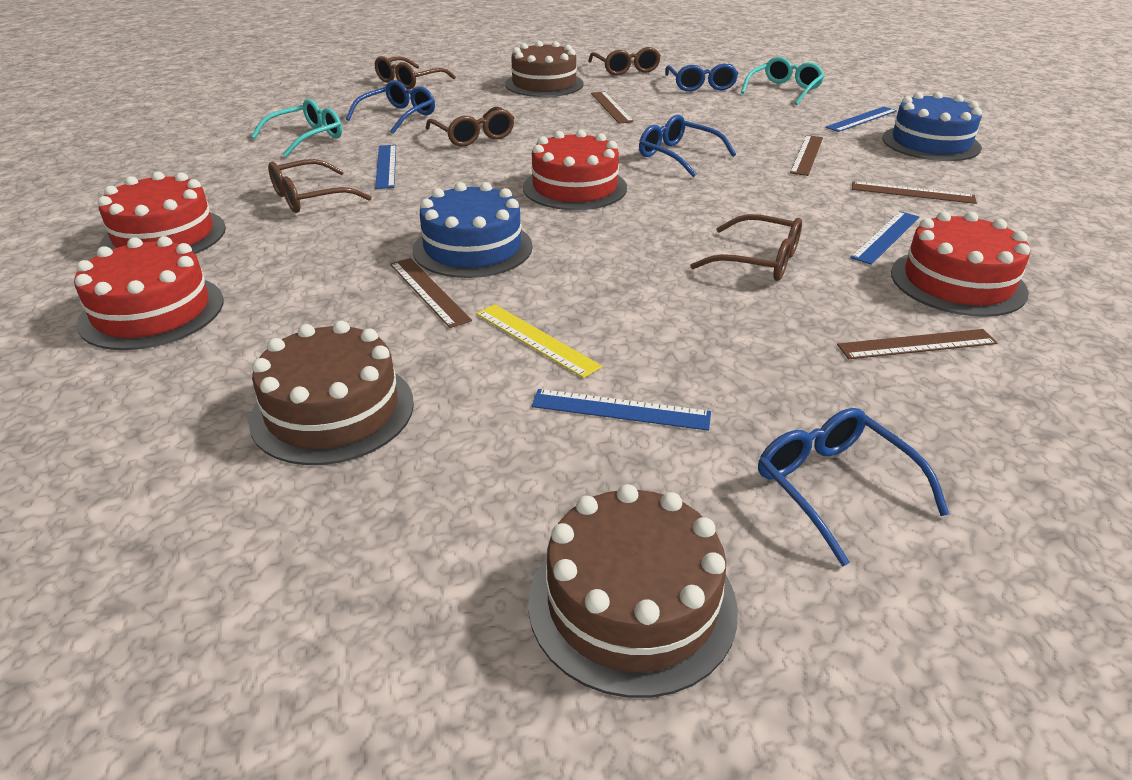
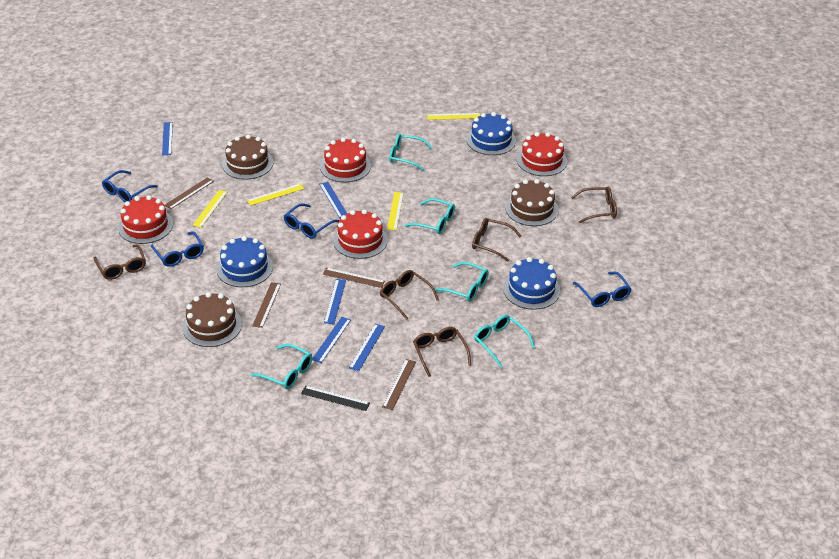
black ruler: none = 0 -> [301,386,370,411] = 1
blue cake: [413,182,533,278] [882,92,982,161] = 2 -> [217,236,273,287] [467,112,516,155] [503,257,560,310] = 3
blue ruler: [375,145,396,189] [532,389,711,431] [825,107,897,132] [850,211,919,265] = 4 -> [162,122,173,155] [312,317,351,363] [319,182,347,218] [324,279,346,324] [349,323,385,371] = 5
brown ruler: [390,258,472,328] [591,92,634,124] [790,135,823,176] [837,329,997,359] [852,181,977,204] = 5 -> [165,177,214,209] [252,282,281,328] [323,268,385,288] [382,359,416,410] = 4
turquoise glasses: [251,99,342,157] [741,57,825,105] = 2 -> [251,344,312,389] [389,134,433,171] [404,198,455,234] [435,262,489,302] [474,315,535,367] = 5
yellow ruler: [476,304,602,378] = 1 -> [193,190,227,228] [247,183,304,206] [387,192,404,230] [427,113,481,120] = 4

